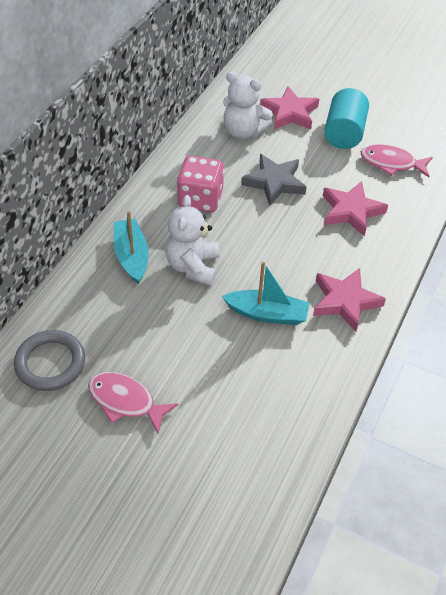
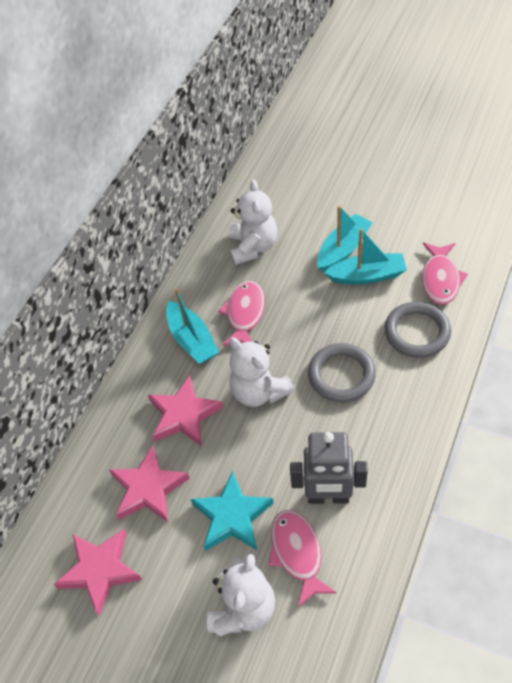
grey ring: [14,330,85,391] = 1 -> [308,343,376,402] [385,302,451,358] = 2
grey robot: none = 0 -> [290,432,368,504] = 1
grey star: [241,154,306,206] = 1 -> none = 0
pink dice: [177,156,224,212] = 1 -> none = 0
pink fish: [88,372,178,434] [361,145,433,177] = 2 -> [218,281,265,346] [269,510,337,607] [422,243,468,305] = 3
turquoise boat: [114,211,149,284] [222,262,309,325] = 2 -> [166,288,219,364] [317,206,373,272] [324,229,407,285] = 3
turquoise cylinder: [324,88,369,149] = 1 -> none = 0
turquoise star: none = 0 -> [191,471,274,551] = 1
white teddy bear: [165,195,220,286] [223,72,273,139] = 2 -> [207,554,275,636] [228,179,277,265] [229,337,294,407] = 3

